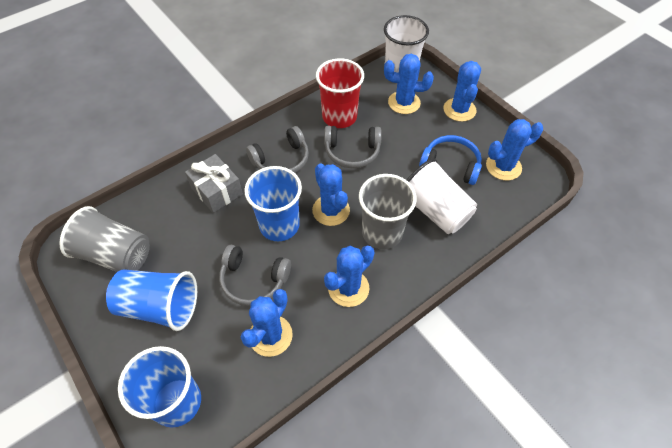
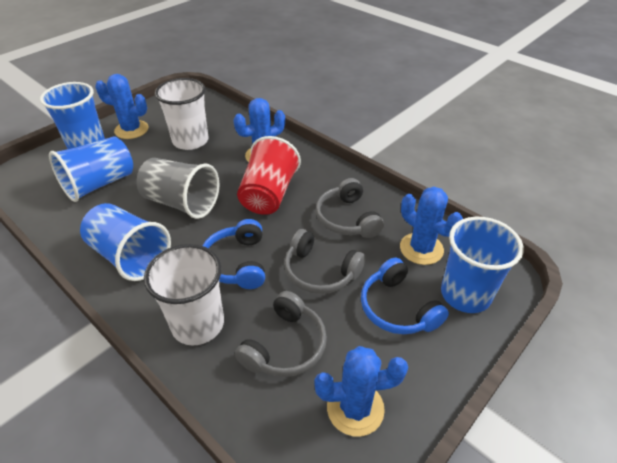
blue cactus: [241,289,293,357] [312,163,350,226] [324,246,374,307] [384,54,434,114] [443,61,481,122] [486,119,543,181] = 6 -> [95,74,149,139] [233,98,285,162] [314,346,408,437] [400,187,463,265] = 4
blue cup: [106,269,197,331] [118,346,201,427] [244,166,302,241] = 3 -> [40,82,105,149] [49,136,133,202] [80,203,171,281] [441,217,524,313] = 4
blue headphones: [419,135,482,185] = 1 -> [203,219,265,289] [361,258,449,334] = 2
grey cup: [59,206,150,272] [359,174,417,250] = 2 -> [137,158,219,219] = 1
grey gift: [185,154,243,213] = 1 -> none = 0

